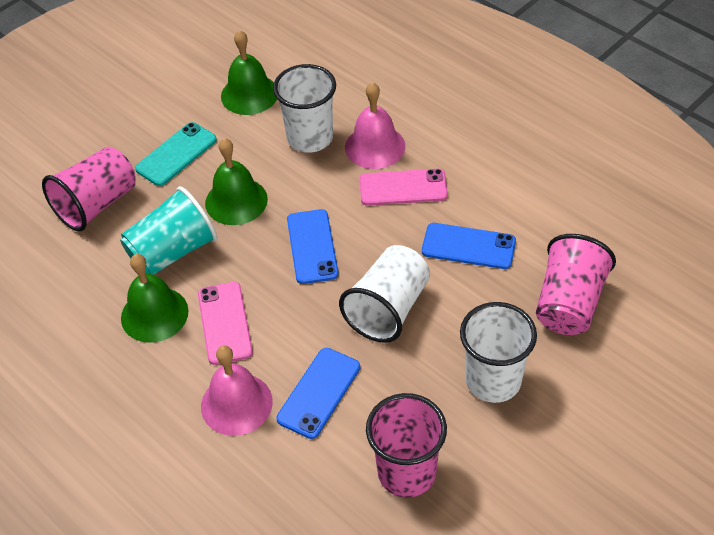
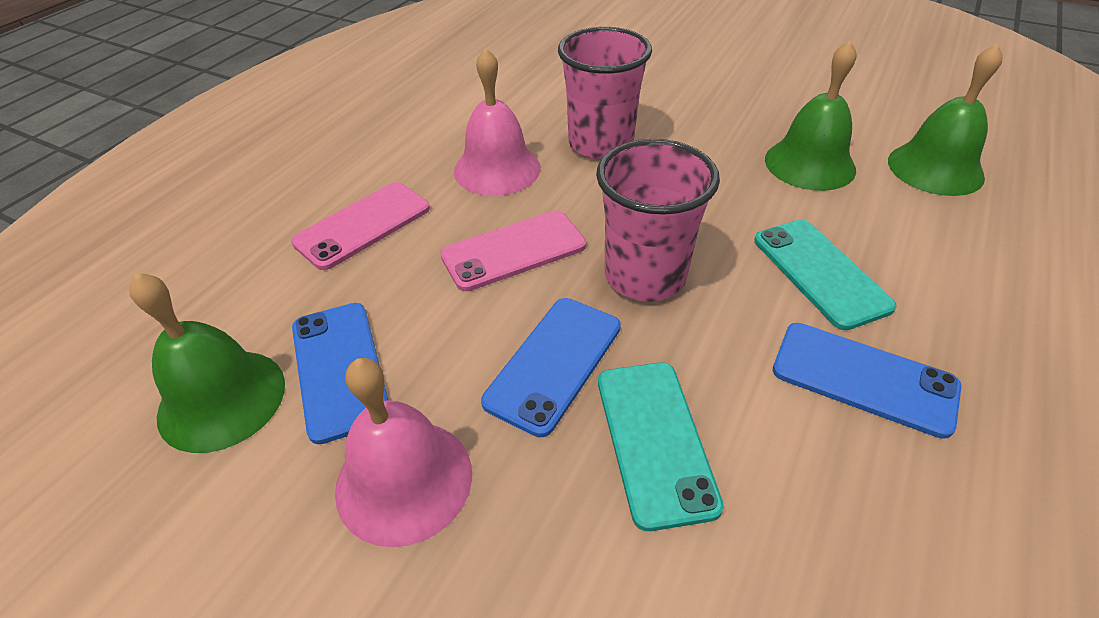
pink cup: [42,147,136,232] [366,393,447,498] [536,234,616,335] = 3 -> [558,27,652,160] [596,139,720,302] = 2
turquoise cup: [120,186,217,275] = 1 -> none = 0
turquoise phone: [135,122,217,186] = 1 -> [598,362,724,531] [754,219,897,330] = 2
white cup: [273,64,336,153] [339,245,430,343] [460,302,537,403] = 3 -> none = 0

